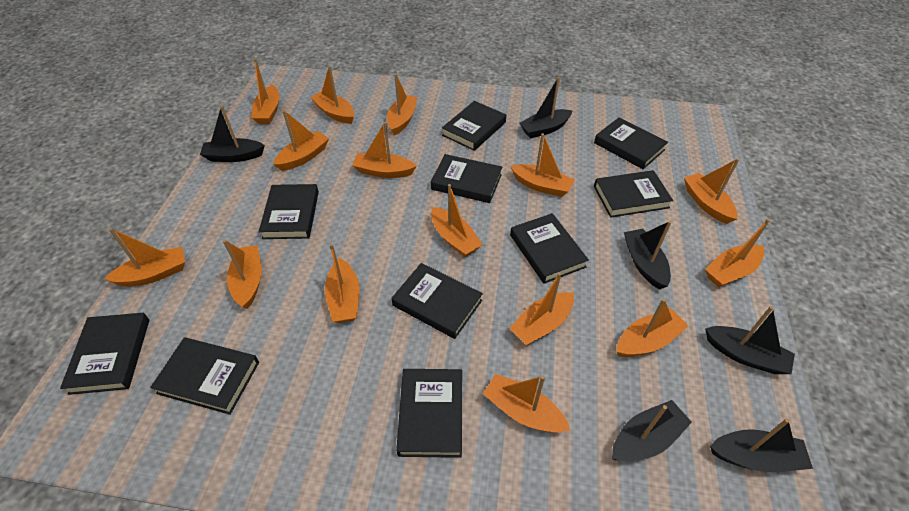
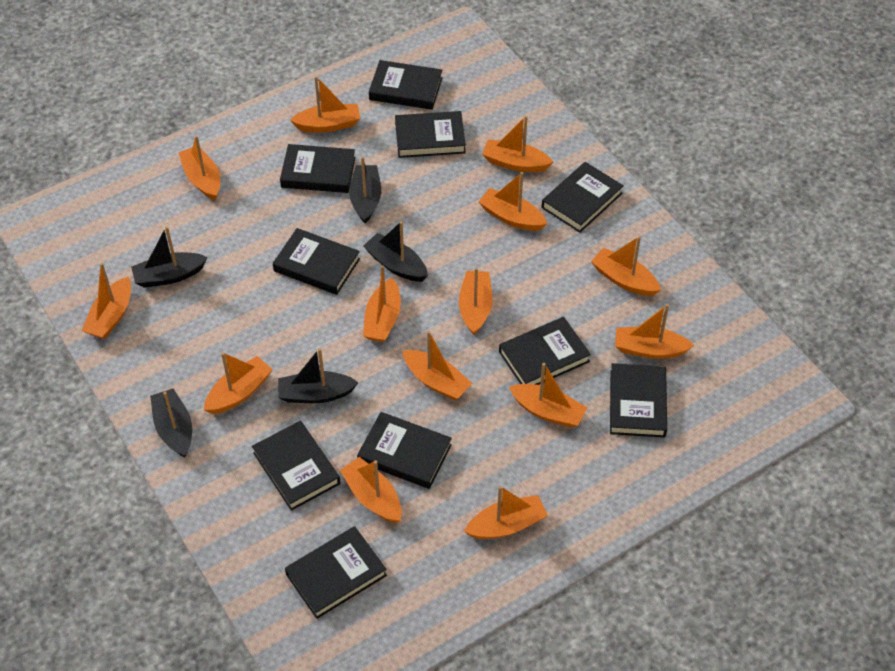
black boat: [200,106,265,162] [520,77,572,138] [612,400,692,461] [624,221,672,290] [705,306,795,374] [710,418,813,472] = 6 -> [131,226,208,288] [150,389,192,458] [278,348,359,403] [349,156,381,224] [363,221,428,282] = 5
orange boat: [104,228,185,287] [223,240,262,309] [252,58,280,124] [273,110,329,171] [310,66,354,124] [325,244,360,323] [352,122,416,178] [387,74,417,135] [431,184,483,257] [483,374,570,433] [509,272,574,345] [511,133,574,197] [616,299,688,357] [684,158,739,224] [705,219,770,287] = 15 -> [82,263,131,339] [178,135,220,201] [204,352,273,414] [290,76,360,132] [340,457,402,523] [363,265,401,342] [403,331,472,401] [459,267,493,335] [464,486,548,539] [479,172,547,231] [482,116,553,172] [509,363,587,428] [591,236,661,296] [615,304,694,359] = 14

